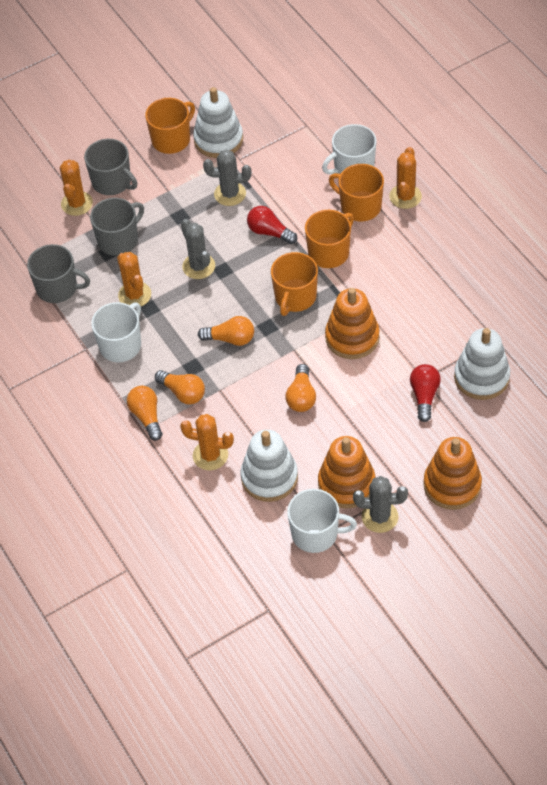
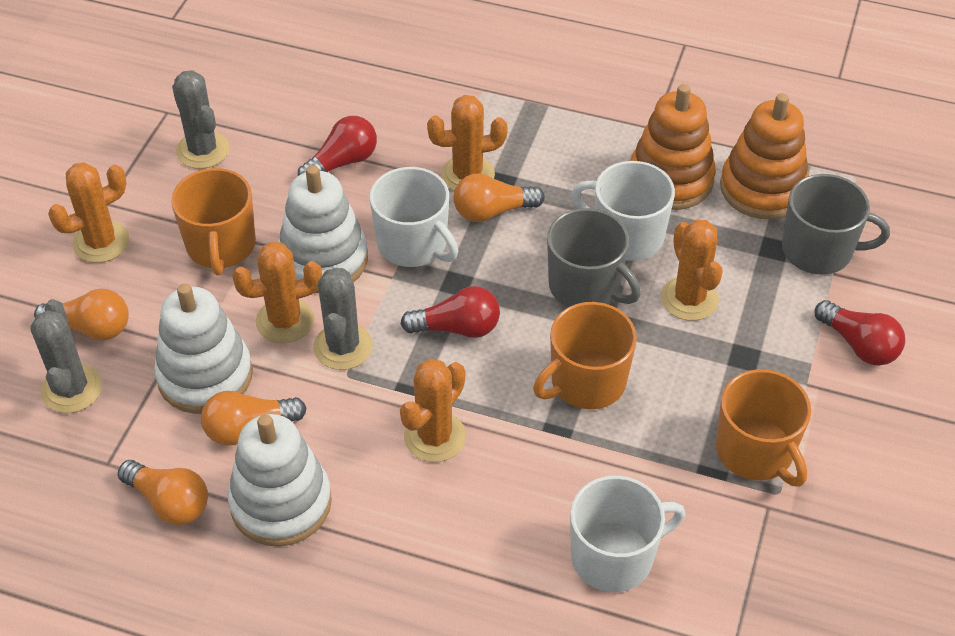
grey mug: [27,244,90,303] [84,139,137,195] [90,198,144,256] = 3 -> [547,208,641,307] [782,174,890,275] = 2
orange cactus: [60,160,93,216] [117,252,151,307] [180,414,234,470] [389,147,422,209] = 4 -> [48,162,129,263] [232,242,322,343] [400,359,466,462] [427,95,508,191] [661,219,723,321] = 5
orange mug: [145,98,195,154] [271,252,318,316] [305,210,354,268] [329,164,384,221] = 4 -> [171,168,256,275] [533,302,637,409] [716,369,811,487] = 3
orange stacking toy: [318,436,375,508] [325,288,379,359] [423,437,482,510] = 3 -> [630,84,716,210] [720,93,809,219] = 2
red light bulb: [247,206,297,244] [410,364,441,422] = 2 -> [298,116,377,176] [401,286,500,338] [815,300,905,366] = 3

